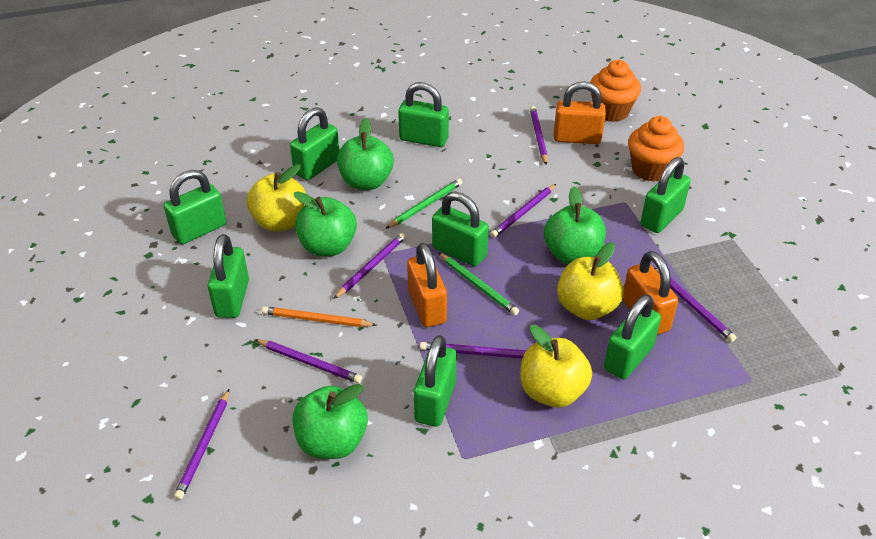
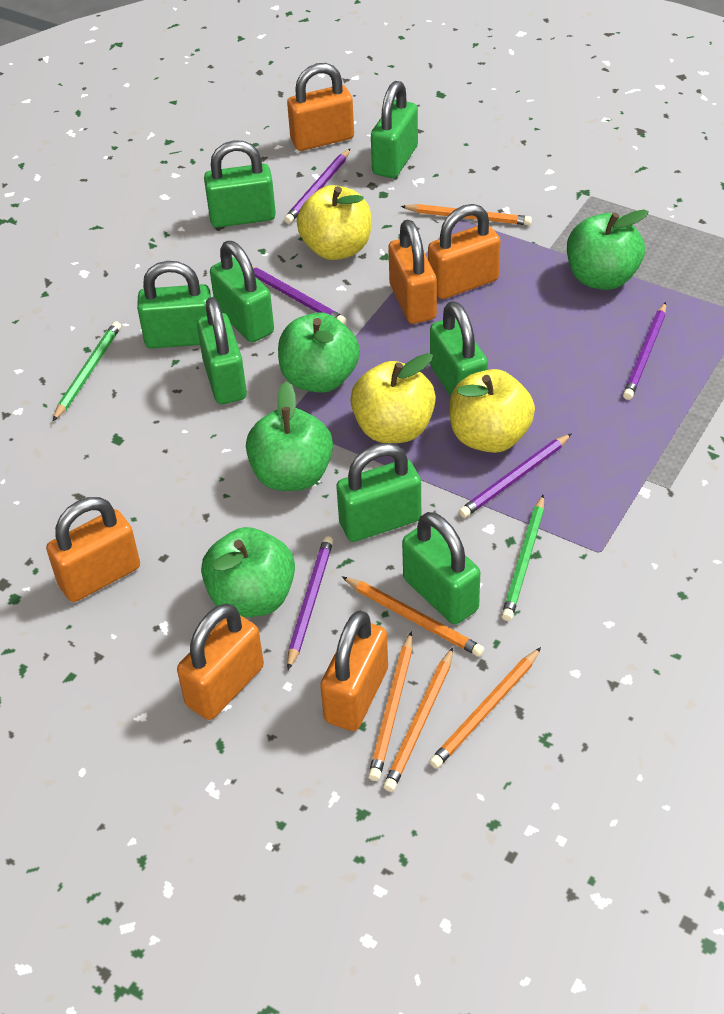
orange cupcake: [590,60,641,122] [628,116,684,182] = 2 -> none = 0
orange padlock: [407,243,447,327] [554,81,606,144] [623,251,678,335] = 3 -> [46,497,140,602] [177,604,264,720] [287,63,354,151] [320,610,388,731] [388,220,437,324] [428,204,500,299] = 6
orange pencil: [262,306,377,327] = 1 -> [342,576,484,657] [368,631,412,781] [383,647,453,792] [401,204,532,225] [429,647,541,769] = 5
purple pencil: [174,389,229,500] [255,339,362,383] [334,233,406,299] [420,342,526,359] [490,184,556,238] [530,106,548,165] [653,267,737,342] = 7 -> [252,266,346,324] [284,149,350,224] [287,536,333,670] [459,433,572,518] [623,302,666,400] = 5

